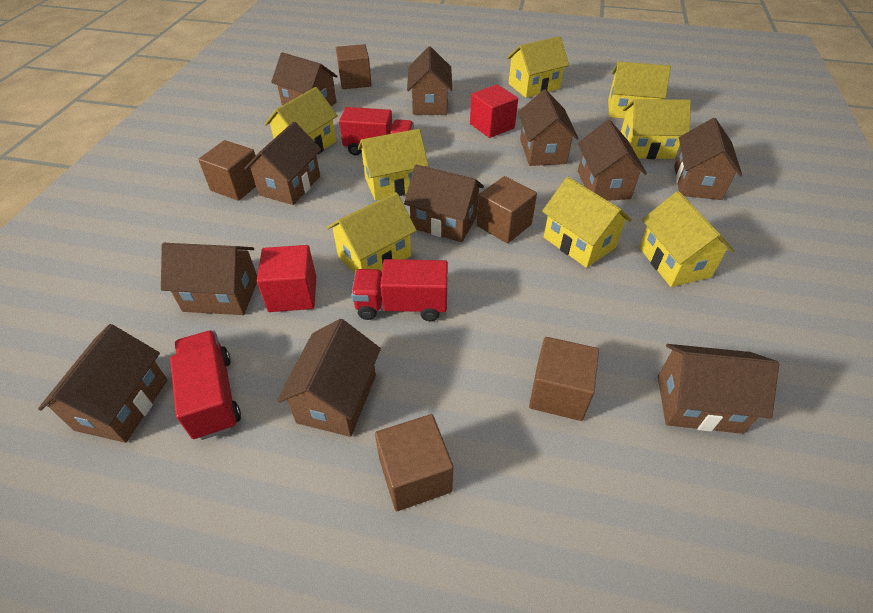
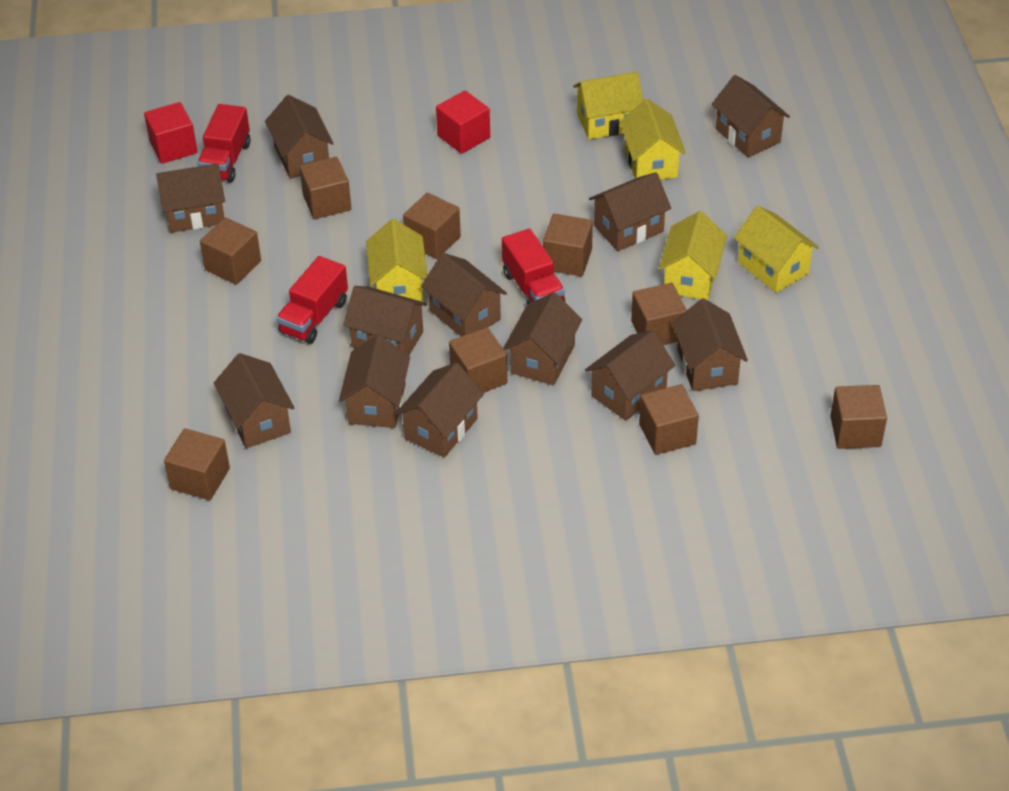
brown cube: [198,140,256,201] [336,44,372,89] [375,414,454,511] [477,176,537,244] [529,337,599,421] = 5 -> [164,428,230,500] [200,217,261,285] [299,157,351,219] [403,193,461,259] [449,327,507,393] [543,214,593,276] [631,283,687,345] [639,384,699,455] [830,385,887,449] = 9
brown house: [38,324,167,443] [161,243,257,315] [244,122,322,205] [271,52,338,106] [277,319,381,437] [404,165,484,242] [407,46,452,115] [518,89,579,166] [578,120,647,201] [658,344,779,434] [674,118,742,200] = 11 -> [156,163,225,233] [214,353,295,448] [265,95,334,179] [339,335,410,428] [343,286,427,355] [395,362,484,458] [421,253,507,337] [503,292,582,385] [585,330,675,421] [589,172,671,251] [672,298,748,391] [712,75,790,157] = 12
yellow house: [265,87,338,154] [327,192,417,273] [358,129,429,200] [507,36,569,98] [542,177,632,268] [608,61,671,119] [621,99,691,159] [639,191,735,287] = 8 -> [366,219,428,302] [573,72,643,139] [620,99,686,180] [659,211,727,300] [734,206,819,293] = 5

